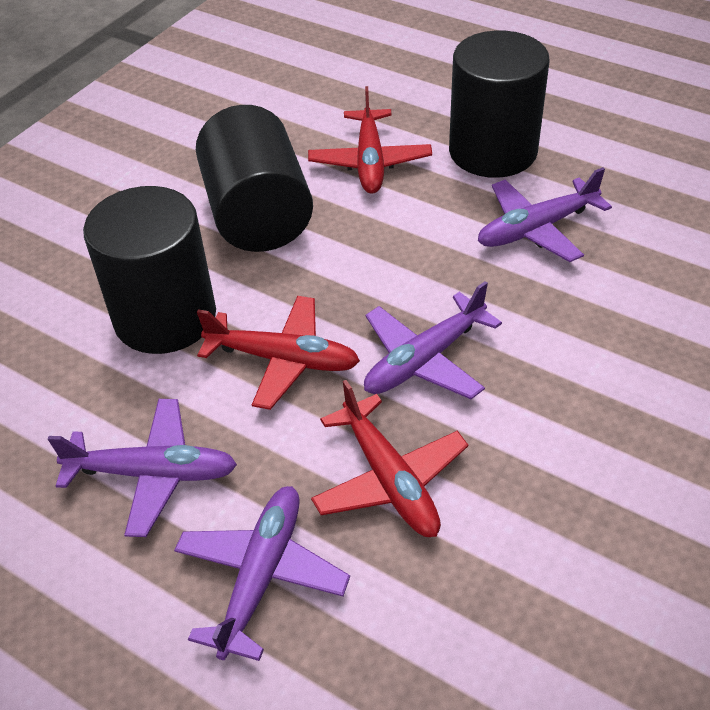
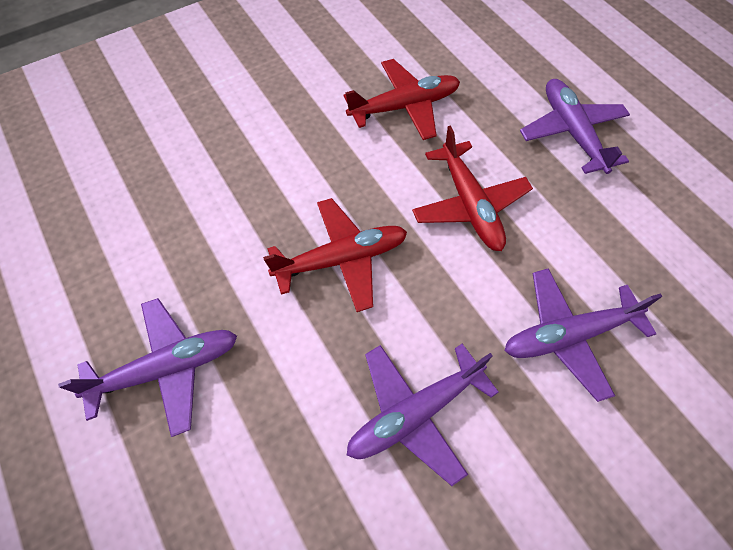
black cylinder: [83,186,216,354] [196,105,313,252] [449,30,550,178] = 3 -> none = 0

